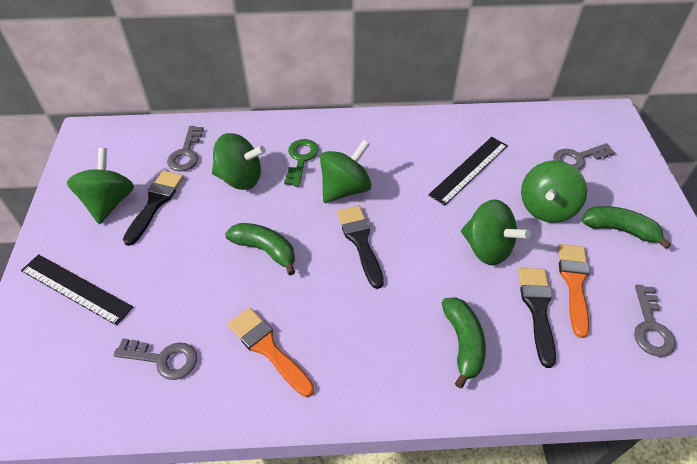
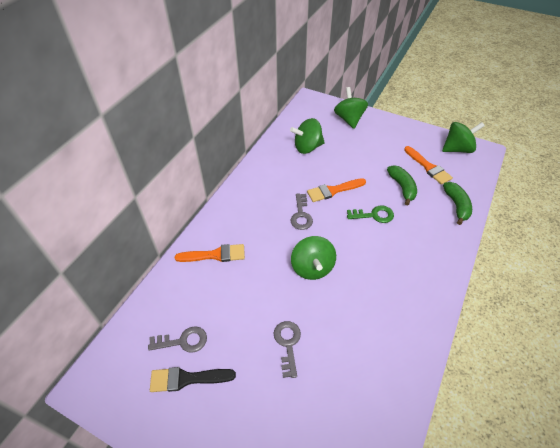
black brush: [123,171,184,246] [337,206,384,289] [518,268,556,368] = 3 -> [150,367,236,392] = 1
black ruler: [21,254,133,326] [428,137,508,206] = 2 -> none = 0
green banana: [225,223,295,275] [442,297,486,388] [582,206,671,249] = 3 -> [387,165,417,206] [443,182,472,225] = 2
green spinning top: [67,148,134,224] [212,133,266,190] [320,140,372,203] [461,199,530,266] [521,160,587,223] = 5 -> [290,118,325,154] [291,236,336,280] [334,87,368,129] [442,122,485,153] = 4
grey key: [114,338,197,380] [167,126,203,171] [553,143,615,170] [634,285,676,357] = 4 -> [148,326,207,353] [273,321,301,378] [291,193,313,230] = 3
orange brush: [228,308,314,397] [558,244,590,338] = 2 -> [175,244,245,262] [307,178,366,202] [404,146,453,185] = 3

